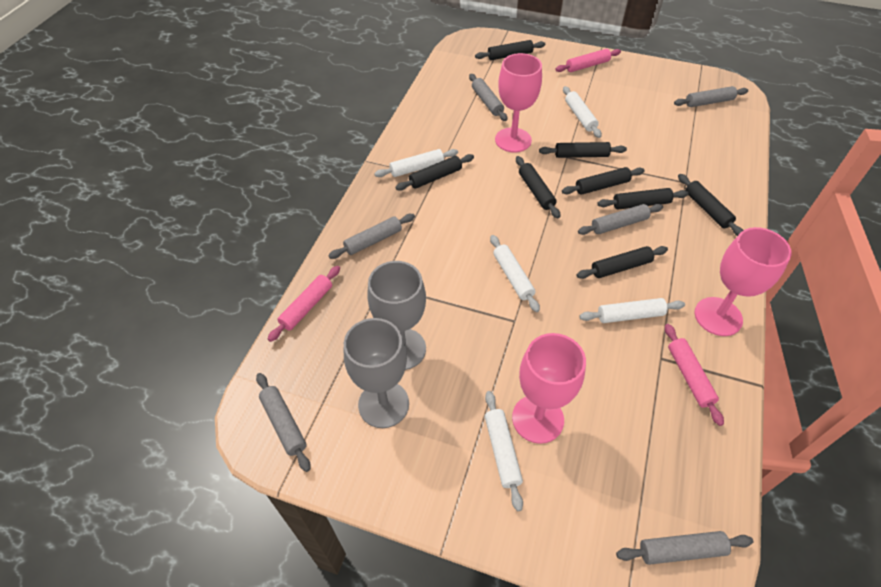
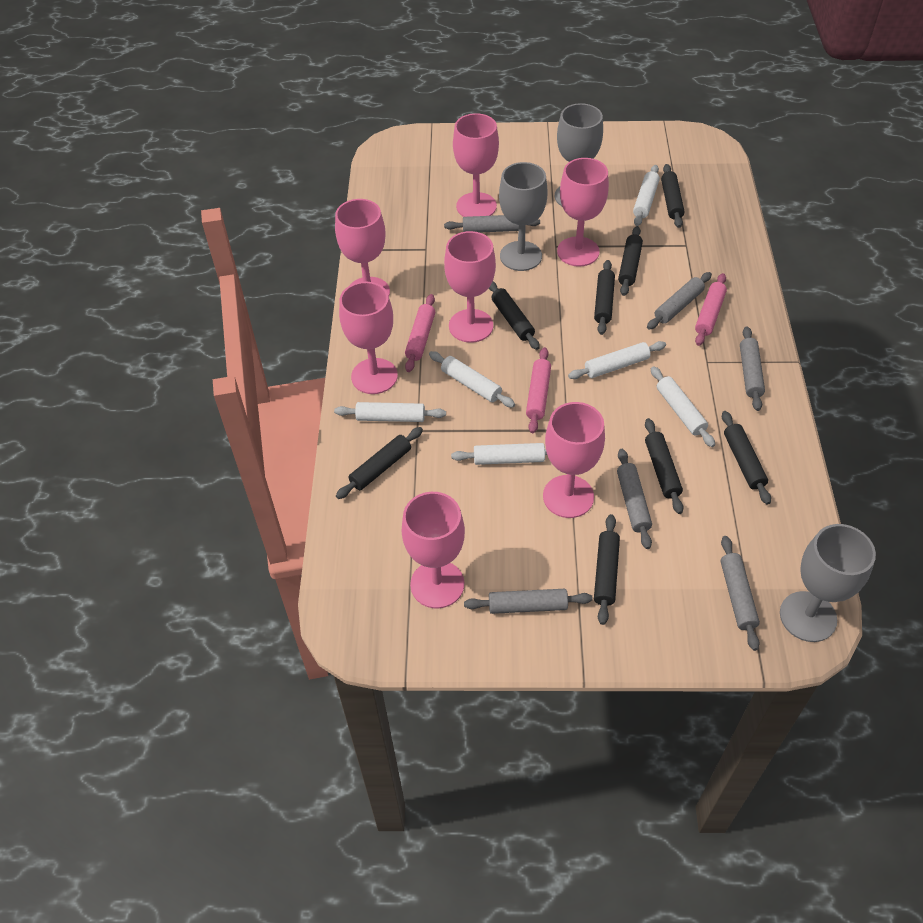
grey goblet: [344,318,409,428] [367,261,426,370] = 2 -> [499,162,547,271] [555,103,603,206] [780,524,876,642] = 3
pink goblet: [495,53,542,152] [512,333,586,444] [695,227,792,336] = 3 -> [335,199,390,295] [339,282,398,394] [402,492,465,608] [444,231,496,343] [453,113,499,217] [543,402,605,518] [557,158,609,267] = 7
white rolling pin: [374,149,458,177] [485,391,523,511] [490,235,540,312] [563,86,602,138] [579,298,685,323] = 5 -> [334,402,446,422] [429,351,515,408] [451,443,547,465] [568,341,666,379] [633,165,660,226] [651,366,715,447] = 6

